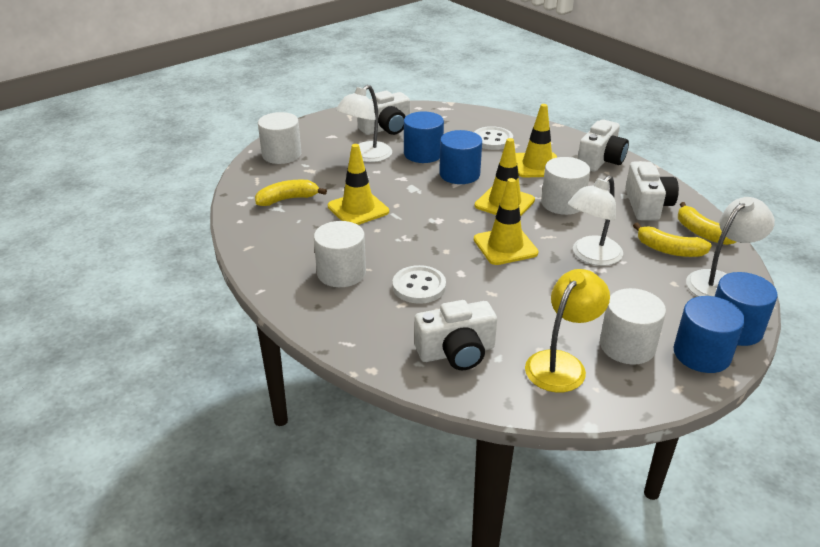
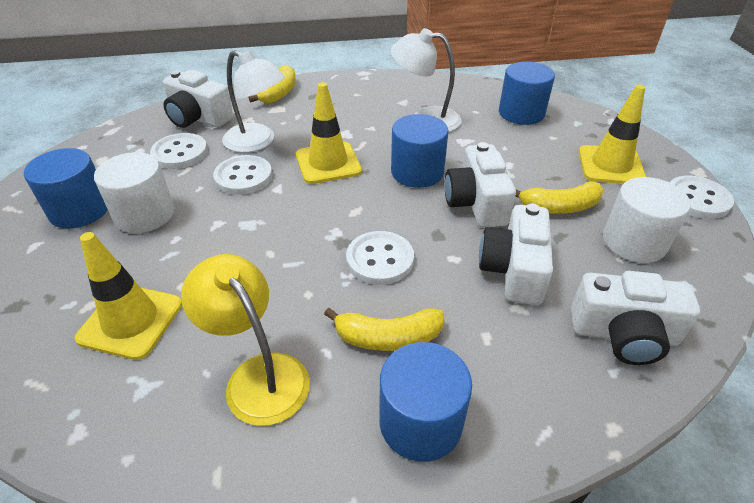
white button: [393,265,446,304] [474,126,513,150] = 2 -> [150,133,208,169] [213,155,272,195] [346,231,414,285] [670,176,734,219] = 4
white cylinder: [258,112,301,164] [314,221,366,287] [541,157,590,215] [600,288,666,365] = 4 -> [94,152,174,233] [603,177,691,263] = 2
white lamp: [336,85,392,162] [568,175,623,266] [686,197,775,297] = 3 -> [222,50,285,153] [391,28,461,132] = 2
yellow traffic cone: [328,144,389,225] [474,178,539,265] [475,138,535,217] [516,104,557,177] = 4 -> [75,232,182,360] [296,82,362,184] [579,85,646,184] = 3

